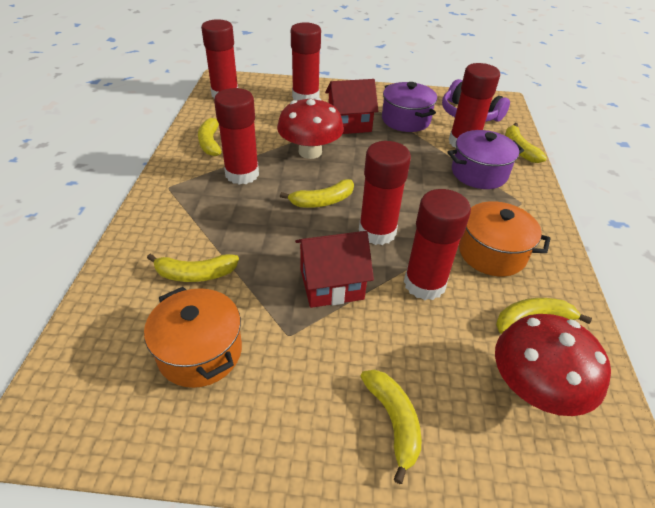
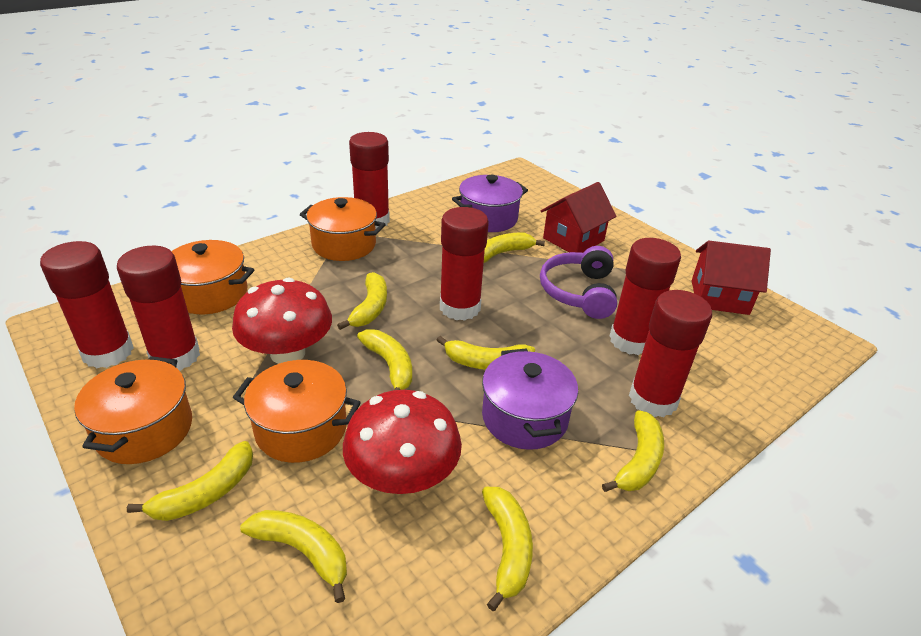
orange pot: [144,287,242,388] [459,201,550,277] = 2 -> [74,356,192,464] [171,240,254,314] [233,360,361,463] [299,197,386,261] = 4
yellow banana: [147,254,239,282] [198,118,221,156] [280,179,354,208] [360,370,421,484] [496,298,592,334] [505,123,547,163] = 6 -> [127,441,253,521] [240,510,347,603] [337,272,387,330] [357,329,412,390] [437,336,535,370] [482,487,533,611] [484,233,545,263] [602,410,664,492] = 8

